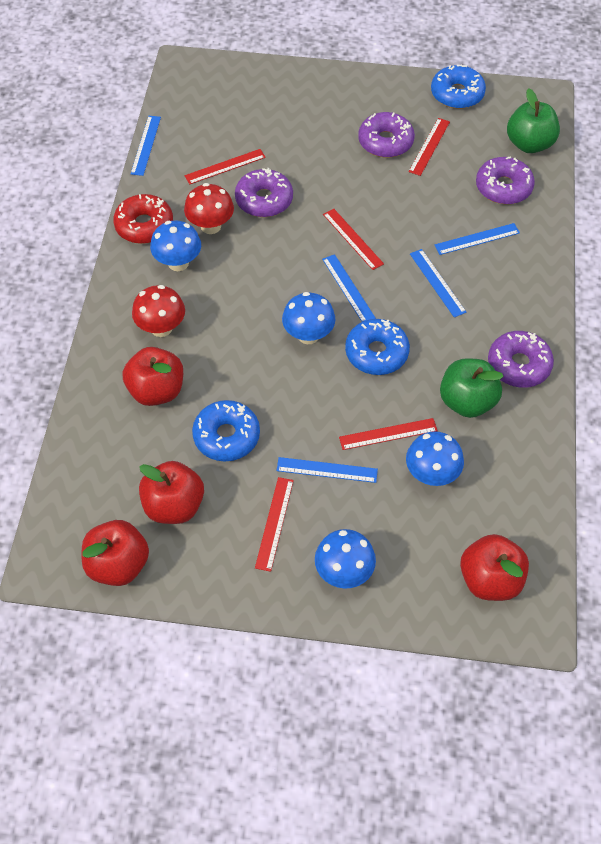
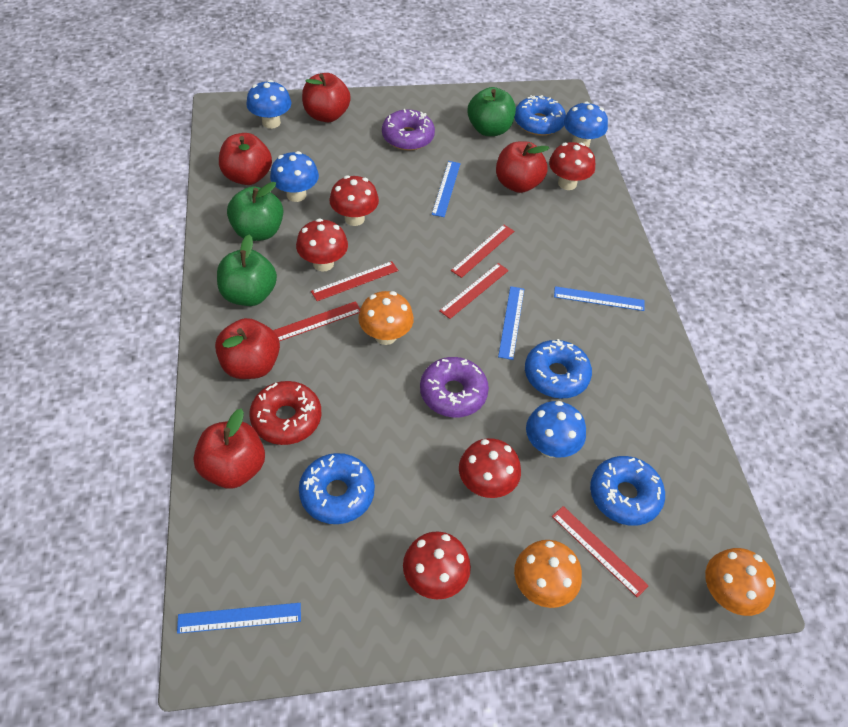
blue donut: [192,400,260,461] [345,319,410,375] [431,65,486,109] = 3 -> [299,453,375,524] [514,95,566,136] [525,339,592,399] [590,456,665,526] = 4
blue ruler: [131,116,161,176] [276,457,378,483] [322,254,376,322] [410,249,466,317] [435,223,520,255] = 5 -> [177,603,301,634] [432,161,461,217] [498,286,524,360] [554,286,645,311] = 4
green apple: [440,358,504,418] [507,88,560,153] = 2 -> [217,235,277,306] [227,182,283,241] [468,87,516,136] = 3
orange mushroom: none = 0 -> [358,291,414,345] [514,540,582,608] [705,548,776,616] = 3
purple donut: [235,168,293,217] [358,112,415,158] [476,156,535,204] [488,331,554,388] = 4 -> [382,109,435,151] [420,357,489,417] = 2
red apple: [82,520,149,586] [123,347,183,406] [139,461,204,524] [460,534,529,601] = 4 -> [194,409,265,489] [215,318,280,379] [219,133,272,185] [302,73,351,122] [496,141,549,193] = 5
red mushroom: [132,285,185,337] [184,183,234,234] = 2 -> [296,218,348,271] [329,175,379,226] [403,531,471,599] [459,438,521,498] [549,142,595,190] = 5

